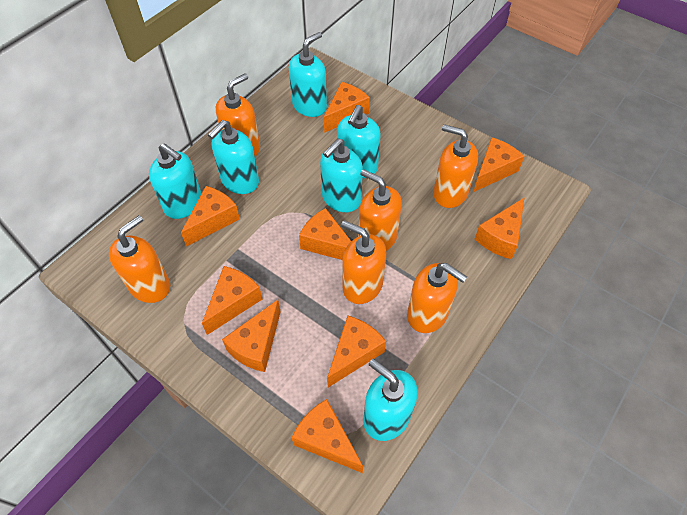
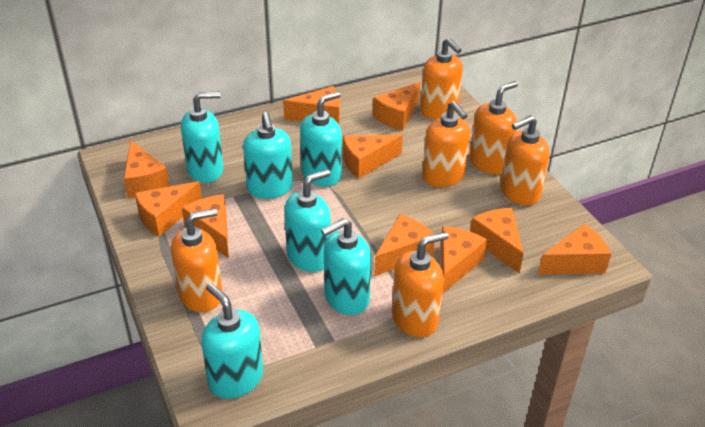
orange cheese: [181,186,240,246] [202,266,262,335] [222,300,281,372] [292,399,363,473] [299,208,351,260] [324,82,370,133] [327,316,386,387] [473,137,524,192] [475,198,524,259] = 9 -> [124,141,170,198] [135,181,202,237] [182,194,229,258] [283,86,340,124] [343,134,403,179] [373,82,420,131] [374,214,435,276] [440,226,487,294] [470,208,523,273] [538,224,611,275] = 10

